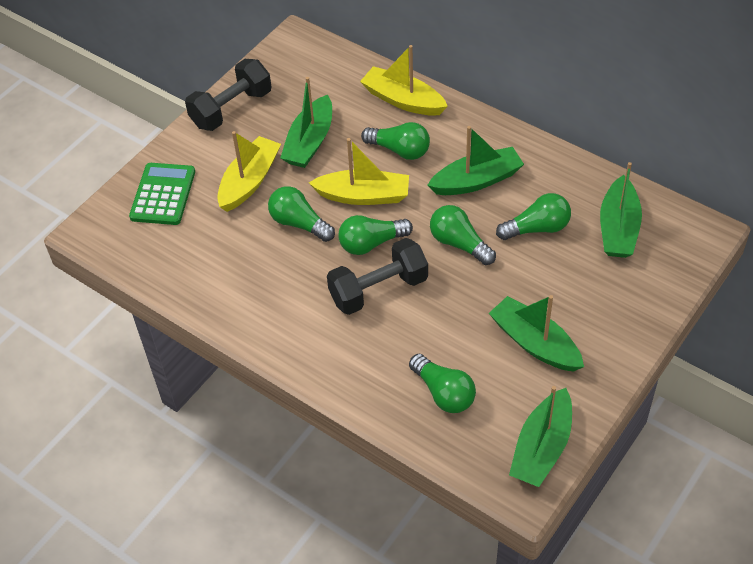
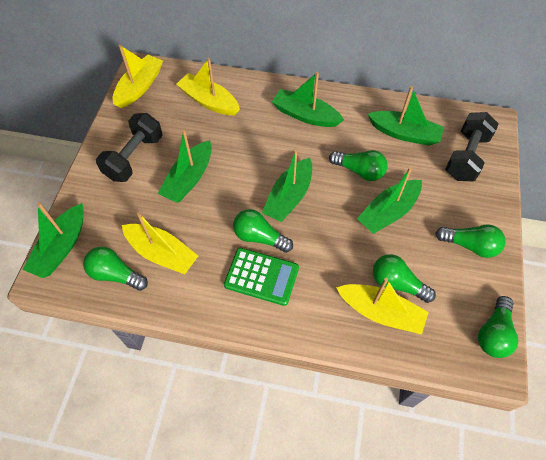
green boat: [280,77,332,168] [427,126,524,195] [489,295,584,372] [509,386,572,487] [600,162,642,258] = 5 -> [23,202,84,278] [158,130,212,202] [262,149,312,222] [272,72,344,127] [357,167,422,234] [368,86,444,146] = 6
yellow boat: [217,131,281,212] [309,138,409,205] [360,45,448,116] = 3 -> [113,45,163,108] [122,212,198,274] [176,58,240,115] [336,278,429,334] = 4

